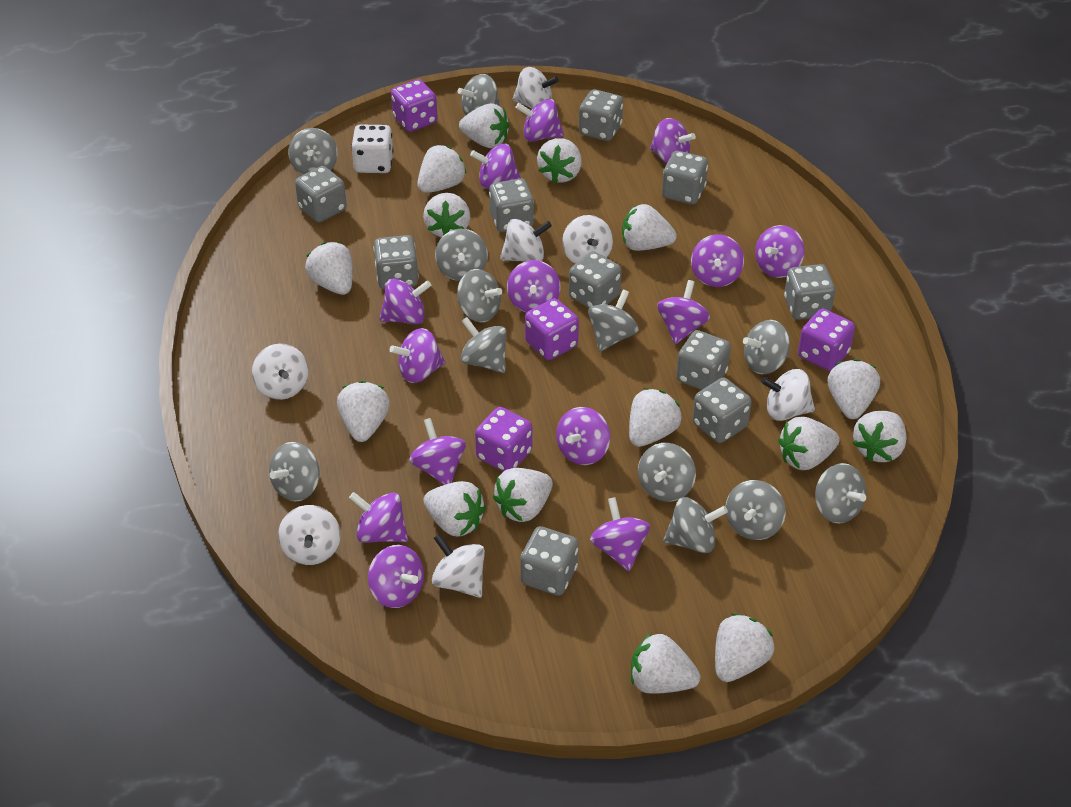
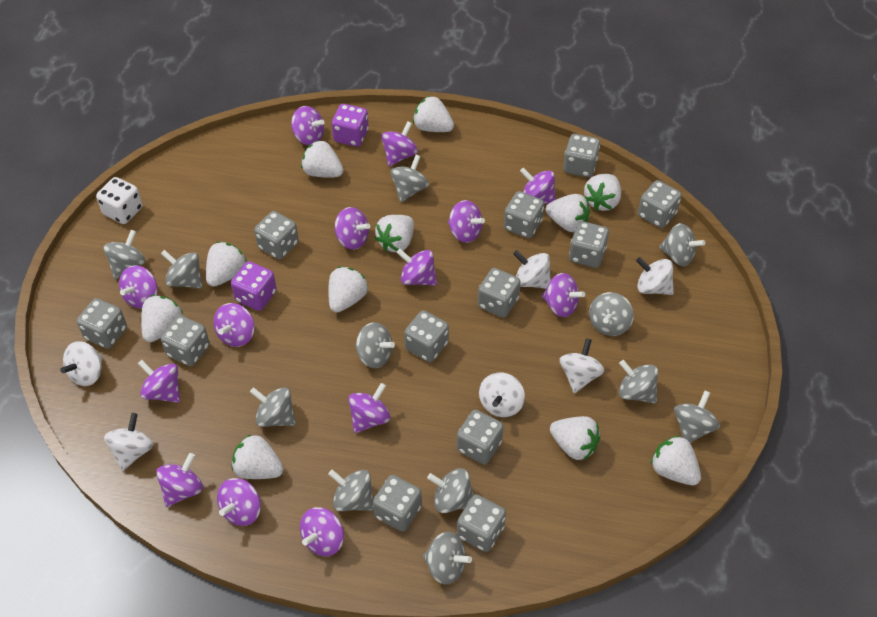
grey dice: [295,166,347,222] [374,235,419,289] [489,178,534,232] [520,526,578,596] [569,251,622,308] [579,89,623,141] [662,151,708,205] [676,330,731,390] [692,378,752,443] [784,264,835,320] = 10 -> [77,298,127,349] [161,315,209,366] [254,211,299,260] [373,475,422,532] [404,310,449,362] [457,410,504,464] [457,494,506,552] [478,268,521,318] [504,191,544,238] [563,134,600,177] [569,221,609,268] [638,180,682,228] = 12
purple dice: [391,79,438,132] [475,407,532,472] [525,298,579,360] [798,309,855,371] = 4 -> [231,261,277,311] [332,104,369,147] = 2
white spinning top: [252,343,308,400] [278,505,341,565] [432,534,485,598] [500,219,552,262] [513,67,559,109] [562,215,613,264] [761,369,815,421] = 7 -> [60,341,103,386] [104,413,153,471] [479,372,525,417] [513,250,551,289] [559,338,604,393] [636,257,674,295] = 6
white strawberry: [305,242,353,295] [337,381,390,442] [417,145,467,193] [423,193,470,238] [424,481,486,536] [459,103,509,148] [493,468,553,522] [537,138,582,183] [622,204,677,251] [629,388,682,447] [631,633,700,694] [715,613,774,682] [778,417,840,470] [828,359,880,419] [853,411,907,462] = 15 -> [141,295,183,342] [206,242,247,287] [231,434,284,479] [301,140,344,178] [328,267,368,313] [375,215,414,252] [413,96,454,132] [546,194,590,232] [550,416,600,460] [584,174,621,211] [651,435,701,485] = 11

